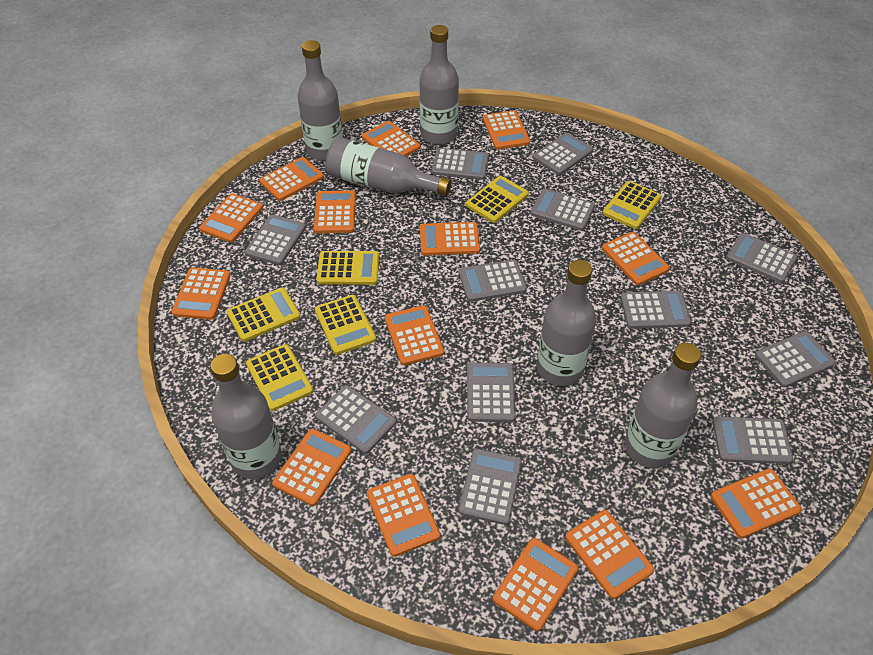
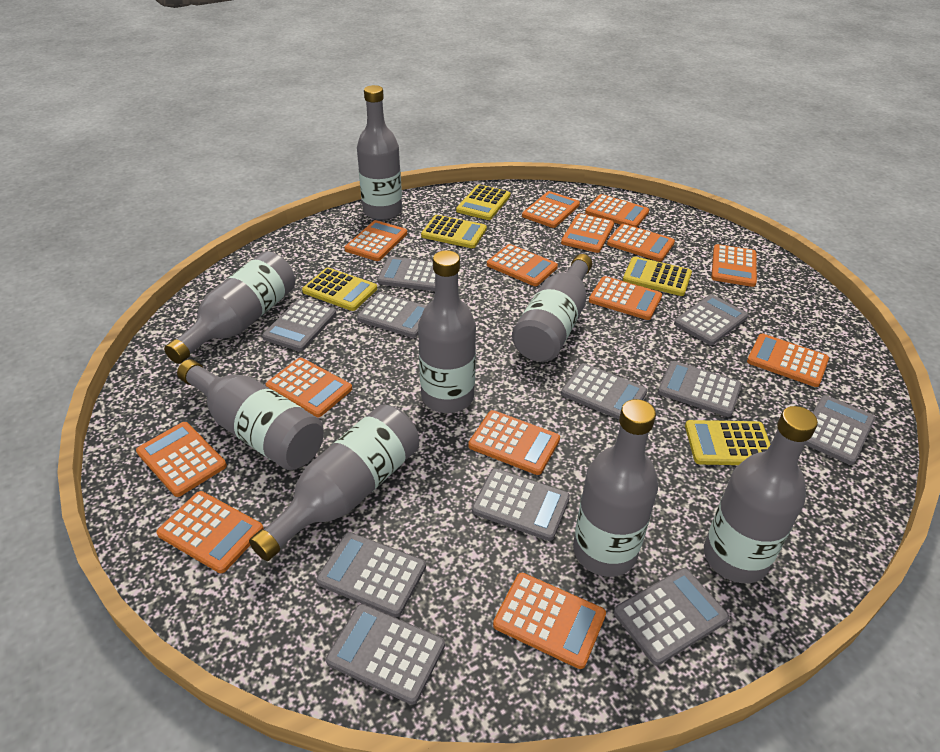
grey bottle: [210,354,282,479] [297,40,343,161] [326,138,452,196] [419,25,459,145] [537,260,596,386] [625,343,701,468] = 6 -> [164,251,295,364] [177,359,324,470] [249,404,419,561] [357,85,402,220] [418,250,476,413] [512,254,592,362] [573,399,658,577] [704,406,818,583] = 8
grey calculator: [245,215,306,265] [315,385,396,454] [432,148,489,180] [459,260,527,302] [459,449,522,525] [467,363,516,422] [530,189,595,231] [533,133,593,175] [620,291,691,329] [712,416,793,464] [726,233,798,283] [755,331,836,387] = 12 -> [262,299,337,351] [316,532,426,617] [326,604,445,705] [357,292,426,338] [377,257,435,291] [472,468,570,541] [561,363,647,420] [614,568,729,665] [658,361,742,417] [674,295,748,345] [805,395,875,465] = 11
yellow calculator: [227,287,300,342] [246,344,313,411] [315,295,376,355] [316,251,379,285] [466,176,529,223] [603,181,662,229] = 6 -> [302,267,377,311] [421,215,487,248] [456,184,510,220] [623,257,692,296] [685,420,770,465] = 5

